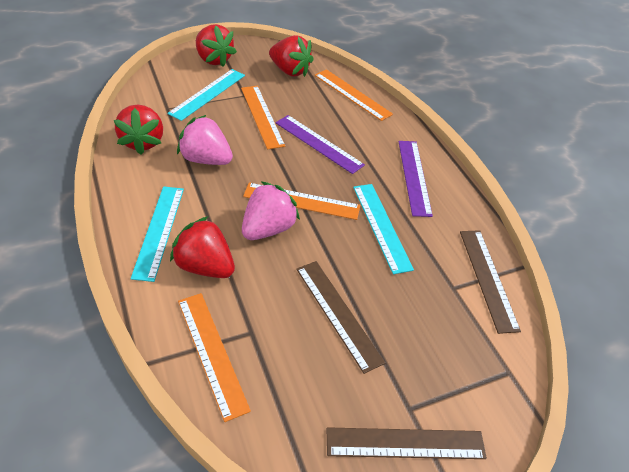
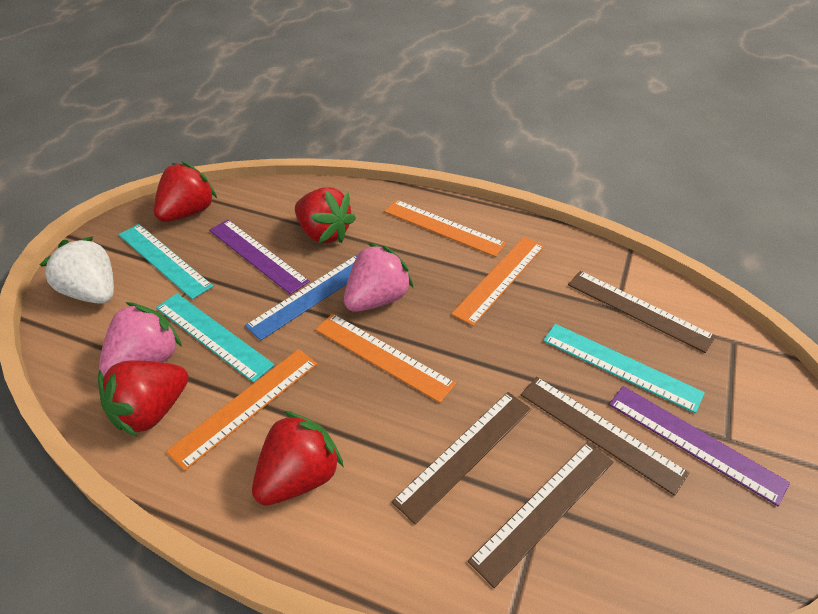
blue ruler: none = 0 -> [245,255,357,341] = 1
brown ruler: [296,261,385,374] [327,427,487,459] [460,230,521,334] = 3 -> [391,392,531,524] [468,442,613,588] [521,377,689,496] [568,271,716,353] = 4
white strawberry: none = 0 -> [40,237,114,304] = 1

